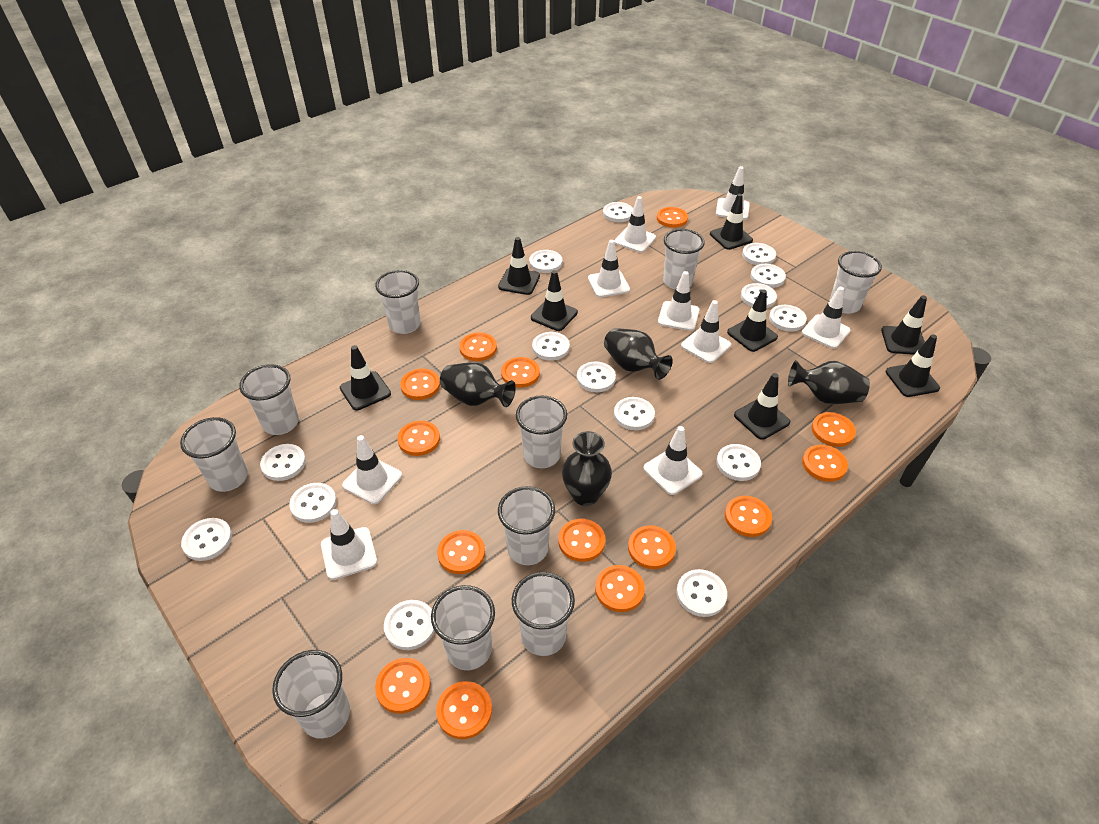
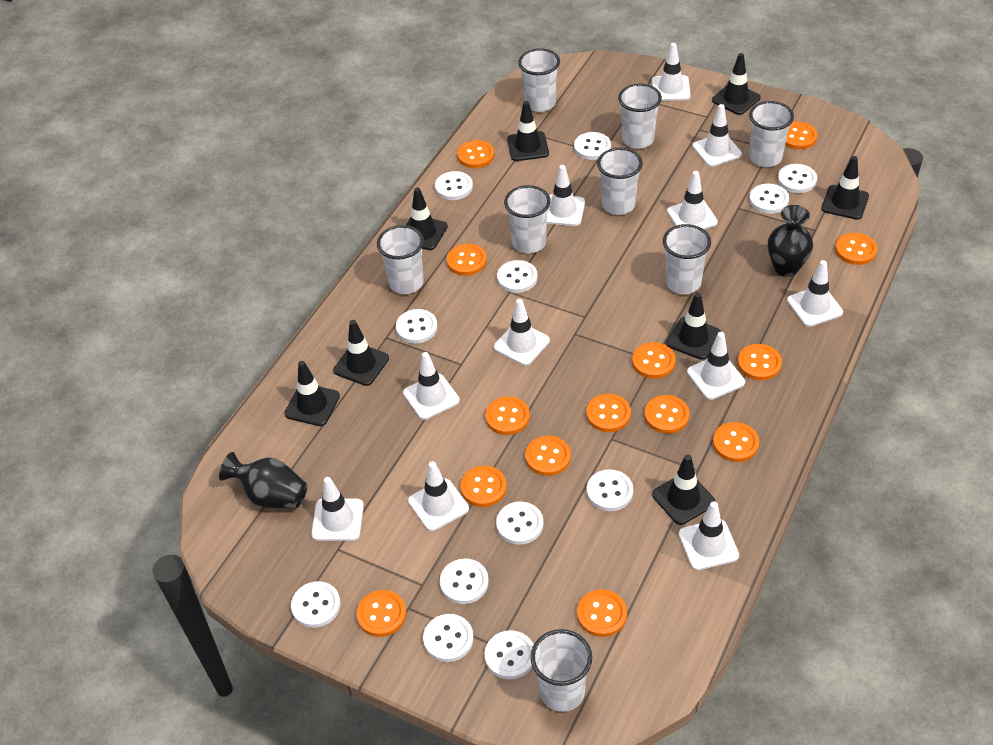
black vase: [440,362,516,407] [562,431,612,506] [604,328,673,380] [788,360,870,404] = 4 -> [219,452,307,509] [768,205,813,277] = 2
white button: [181,518,232,561] [260,444,306,481] [289,483,337,523] [384,600,435,650] [529,250,562,273] [532,332,570,361] [577,362,616,392] [603,202,633,222] [614,397,655,430] [677,569,727,617] [716,444,761,481] [741,283,777,308] [742,243,776,265] [750,264,786,288] [769,305,807,332] = 15 -> [291,581,341,628] [396,309,437,344] [423,614,474,662] [435,171,473,200] [440,558,489,604] [485,630,534,680] [496,502,543,545] [497,260,538,293] [574,132,611,160] [587,469,633,511] [749,184,789,214] [778,164,817,193] = 12
white cup: [180,417,248,492] [239,364,299,435] [272,650,350,739] [375,270,421,334] [431,585,495,670] [498,486,555,565] [512,572,575,656] [516,395,567,468] [663,229,705,290] [829,251,882,314] = 10 -> [377,225,424,294] [504,185,550,253] [518,48,560,112] [531,629,592,712] [597,148,643,215] [618,83,662,149] [663,224,711,294] [749,101,794,167] = 8
white traffic cone: [321,509,377,580] [342,435,402,504] [588,240,630,297] [614,196,656,253] [643,426,703,495] [658,271,699,331] [681,300,731,363] [716,166,750,220] [802,286,850,349] = 9 -> [311,477,364,541] [403,352,460,420] [408,461,469,531] [494,299,550,366] [547,165,585,226] [652,43,691,101] [667,171,718,229] [679,501,739,570] [687,332,745,400] [693,104,742,167] [787,260,843,327] = 11

